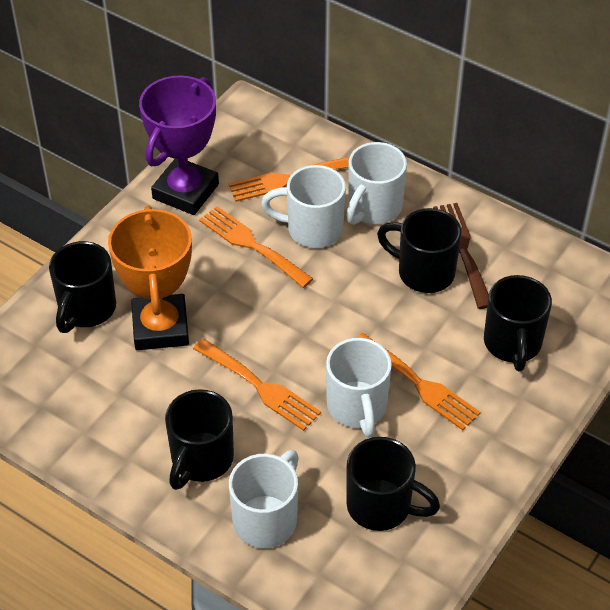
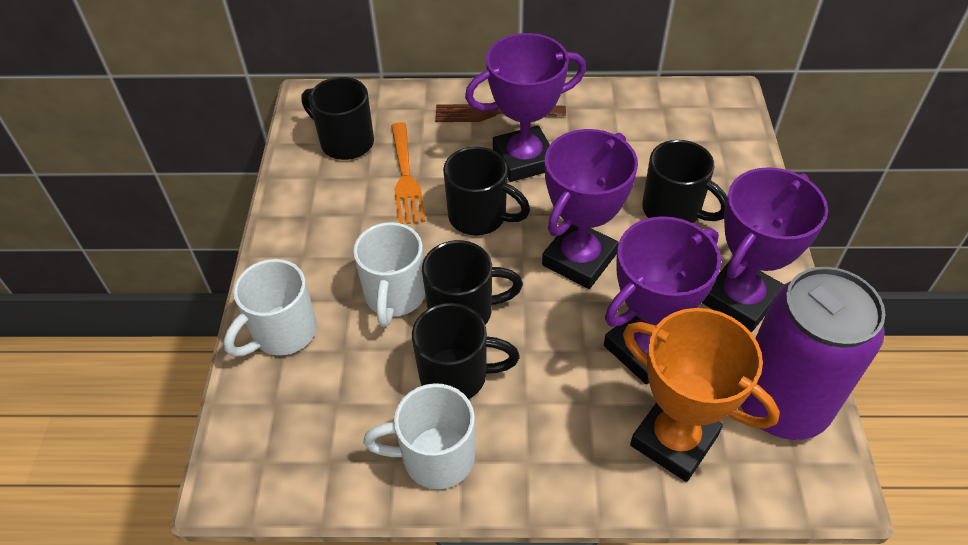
orange fork: [193,339,321,431] [199,206,313,288] [228,157,350,202] [356,333,481,431] = 4 -> [391,122,426,224] = 1
purple can: none = 0 -> [740,267,886,440] = 1
purple trophy: [139,75,219,215] = 1 -> [465,33,586,182] [542,129,638,289] [604,216,721,384] [702,167,828,332] = 4
white mug: [229,450,299,548] [261,165,346,248] [326,338,392,438] [346,142,407,225] = 4 -> [224,259,317,357] [353,222,425,327] [363,383,475,489] = 3

